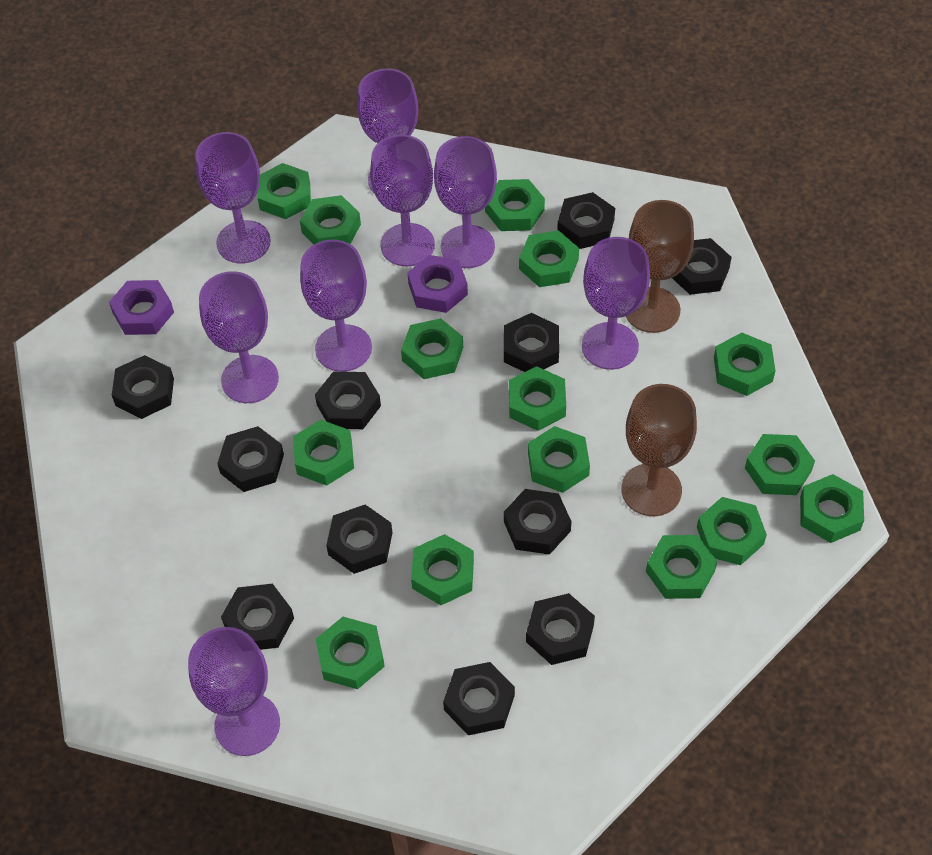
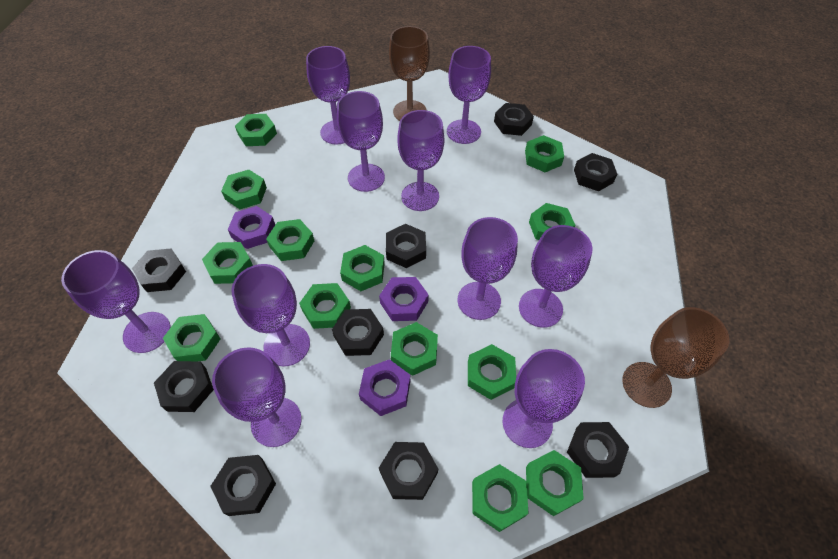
black nut: [112,355,174,419] [217,426,284,492] [221,584,294,650] [315,372,381,429] [326,505,393,574] [443,662,515,735] [504,313,559,372] [504,489,571,555] [526,593,595,665] [557,192,615,249] [672,238,732,295] = 11 -> [132,248,186,292] [154,361,214,412] [210,455,276,516] [332,309,384,356] [379,442,438,500] [386,224,426,268] [494,103,534,136] [567,422,629,478] [574,153,617,191] = 9
green nut: [257,163,311,219] [293,420,354,486] [300,195,361,244] [316,617,385,689] [401,318,463,379] [411,534,474,605] [485,179,545,231] [509,366,566,431] [519,230,579,287] [528,426,590,493] [646,535,717,599] [697,497,767,565] [714,333,776,396] [745,434,815,495] [800,474,864,543] = 15 -> [163,314,221,361] [202,242,253,284] [221,170,267,209] [235,114,277,146] [266,219,314,261] [299,283,351,329] [340,245,385,291] [391,322,438,376] [468,344,516,400] [472,464,529,532] [525,135,564,172] [526,450,584,516] [529,203,575,240] = 13
purple goblet: [188,627,280,756] [195,132,271,263] [199,271,279,403] [300,240,372,372] [357,68,418,194] [370,135,435,266] [434,136,497,268] [582,237,650,370] = 8 -> [61,250,171,353] [212,347,302,447] [231,264,310,366] [306,46,350,145] [337,91,385,192] [397,110,444,211] [447,46,491,144] [457,217,518,320] [503,349,585,448] [519,225,593,328] = 10
purple nut: [109,280,174,335] [407,255,468,313] = 2 -> [228,206,275,249] [359,359,410,416] [379,277,429,321] = 3

